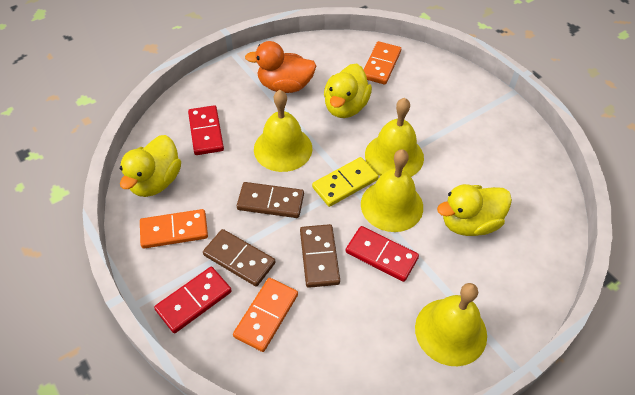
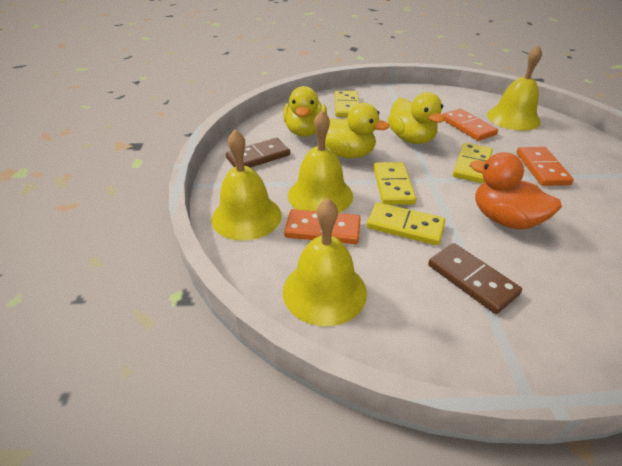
brown domino: [203,229,275,287] [237,182,304,218] [300,224,340,288] = 3 -> [226,138,290,168] [428,243,522,314] = 2
red domino: [154,267,232,333] [188,105,224,155] [346,226,419,282] = 3 -> none = 0
yellow domino: [312,157,379,207] = 1 -> [335,91,359,117] [367,202,445,245] [374,162,416,205] [453,143,493,183] = 4

